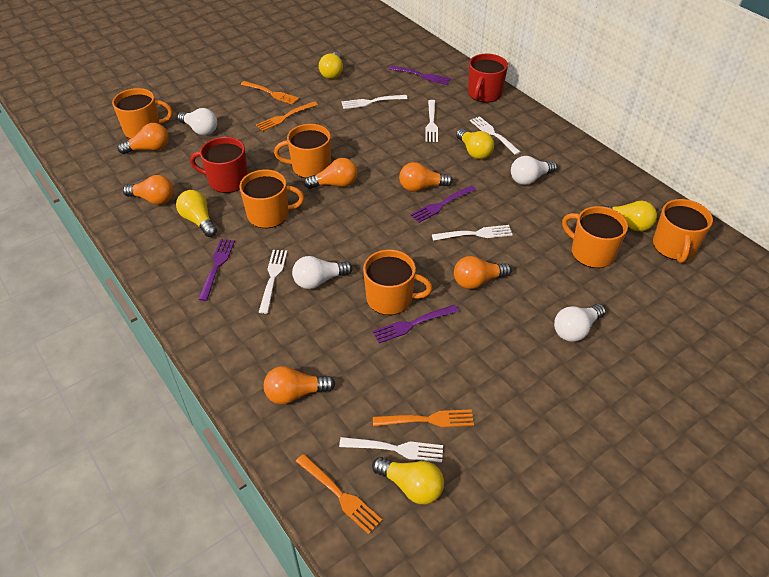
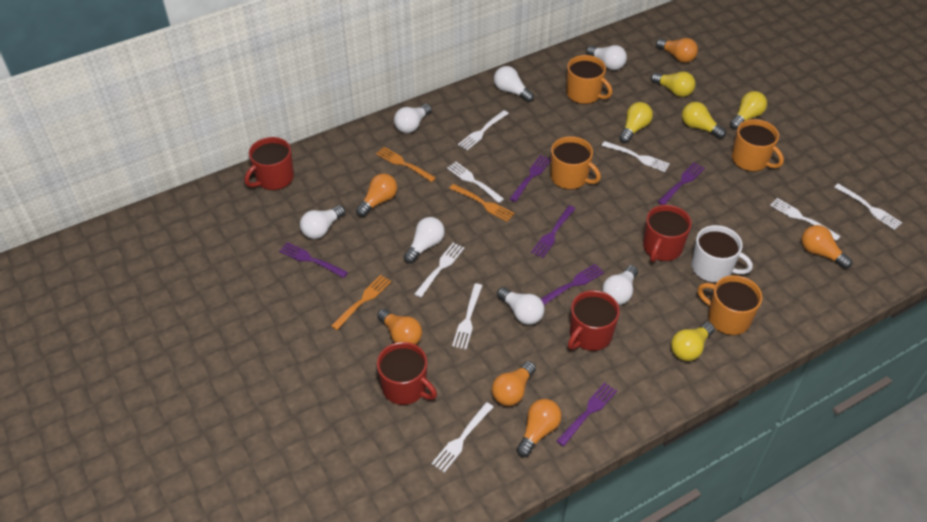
orange fork: [241,81,299,105] [256,101,318,131] [296,454,382,534] [373,409,474,427] = 4 -> [331,275,391,330] [376,147,436,182] [449,184,515,222] = 3
orange mug: [112,88,173,139] [239,170,304,228] [274,124,331,178] [363,250,432,315] [562,206,628,268] [653,199,713,263] = 6 -> [551,136,601,190] [566,55,612,104] [698,275,762,335] [732,119,784,172] = 4
purple fork: [198,239,235,301] [373,305,459,343] [389,66,451,85] [410,185,476,223] = 4 -> [279,242,348,278] [509,155,551,202] [531,205,575,258] [541,264,604,305] [557,383,617,447] [658,162,705,205] = 6
red mug: [190,137,248,193] [468,53,508,103] = 2 -> [245,137,294,190] [377,342,437,405] [568,290,620,351] [643,205,692,262] = 4
white fork: [259,250,287,314] [339,437,443,463] [341,95,408,109] [425,100,438,142] [432,225,513,241] [470,116,521,155] = 6 -> [414,243,464,298] [431,402,493,473] [447,162,504,203] [452,284,482,349] [458,110,509,150] [602,141,670,172] [770,198,841,241] [834,184,902,230] = 8
white light bulb: [177,108,217,135] [292,256,353,289] [511,156,557,185] [554,304,606,342] = 4 -> [300,205,345,239] [394,104,432,133] [403,217,445,264] [494,66,534,102] [497,287,545,325] [586,45,627,70] [602,265,638,305] = 7
white mug: none = 0 -> [691,225,753,283] = 1

